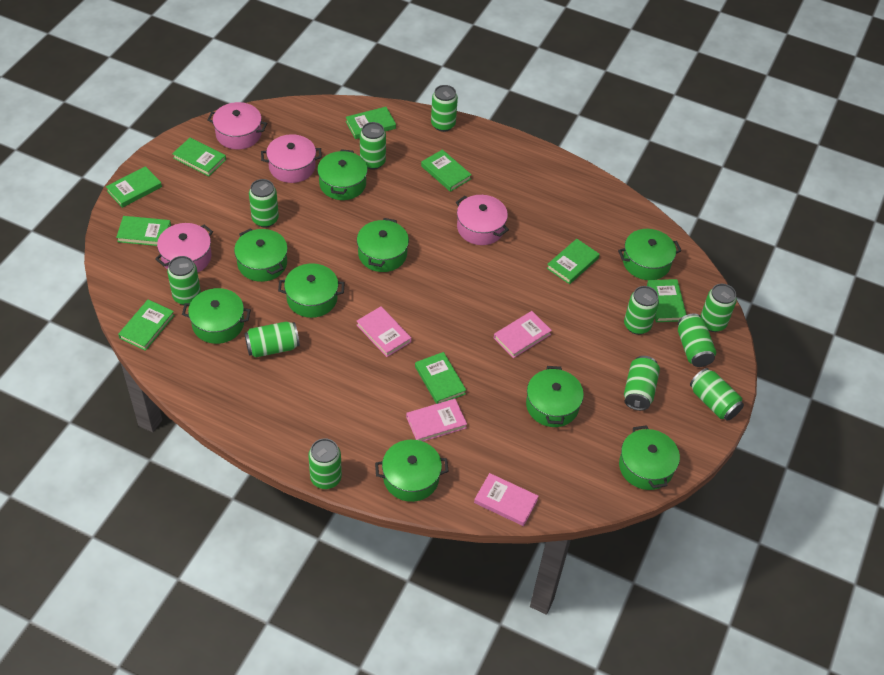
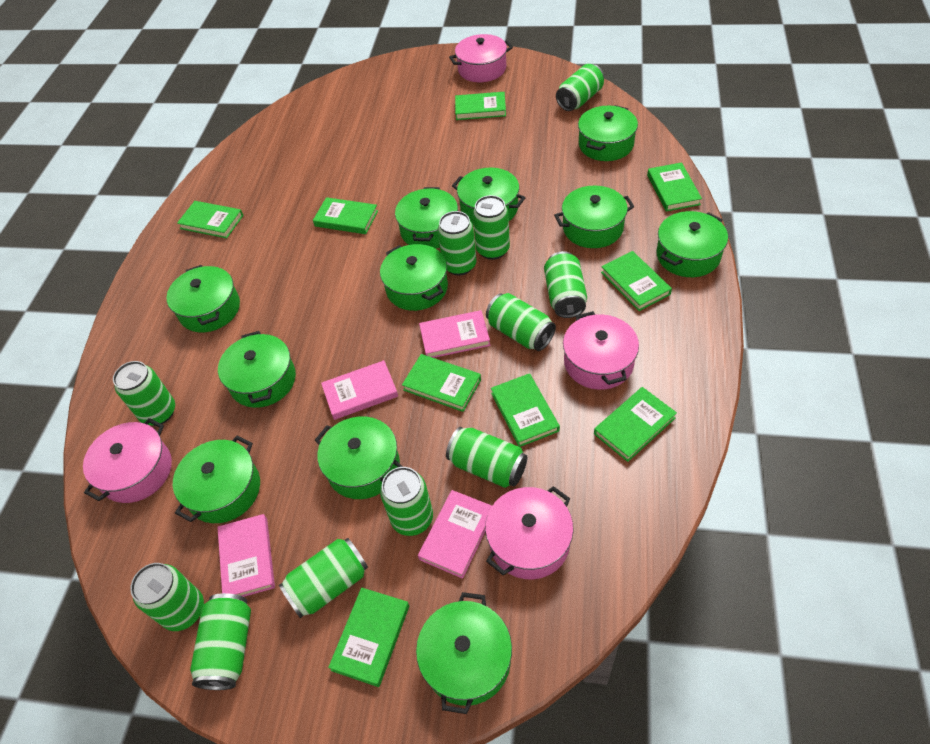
green pot: [182,288,251,344] [234,228,288,282] [278,263,345,318] [317,149,368,200] [357,218,409,272] [375,440,449,502] [526,366,584,427] [618,229,681,280] [619,425,680,490] = 9 -> [166,265,240,332] [173,436,260,523] [218,331,296,408] [315,416,403,499] [380,244,448,311] [395,187,458,249] [416,592,512,714] [452,168,526,225] [554,185,634,248] [578,105,638,161] [656,211,728,277] = 11

